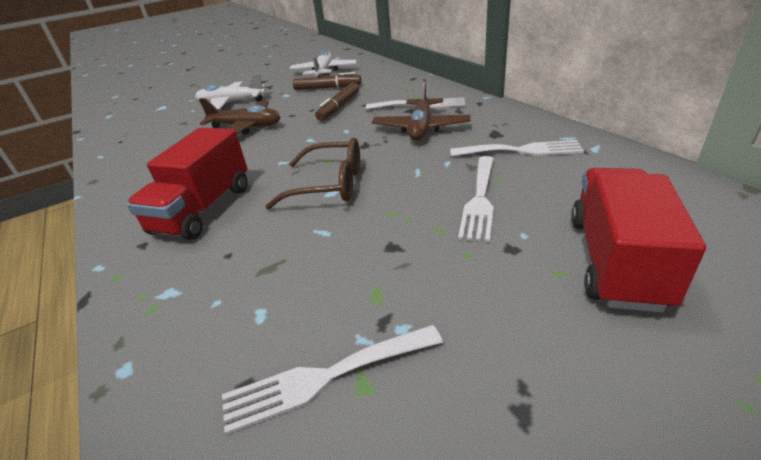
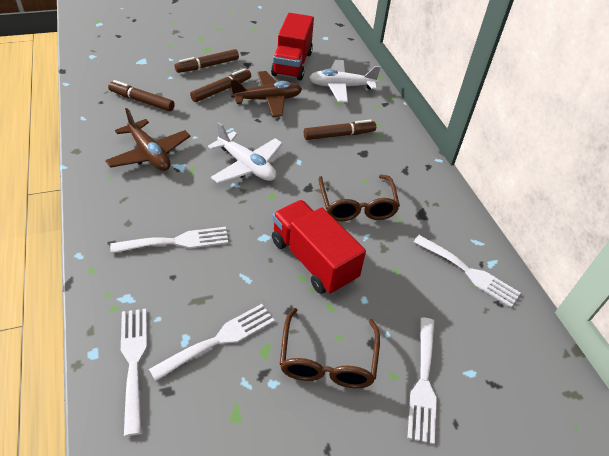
brown glasses: [265,138,360,210] = 1 -> [280,308,380,388] [318,175,400,221] = 2
brown marker: [293,72,362,90] [315,82,359,121] = 2 -> [108,80,175,111] [175,49,239,73] [190,68,251,102] [304,120,376,140] = 4
white fork: [222,325,443,435] [366,97,465,110] [450,140,584,157] [458,156,494,242] = 4 -> [110,227,228,253] [121,309,147,436] [149,304,275,381] [407,317,437,444] [414,235,521,307] = 5

